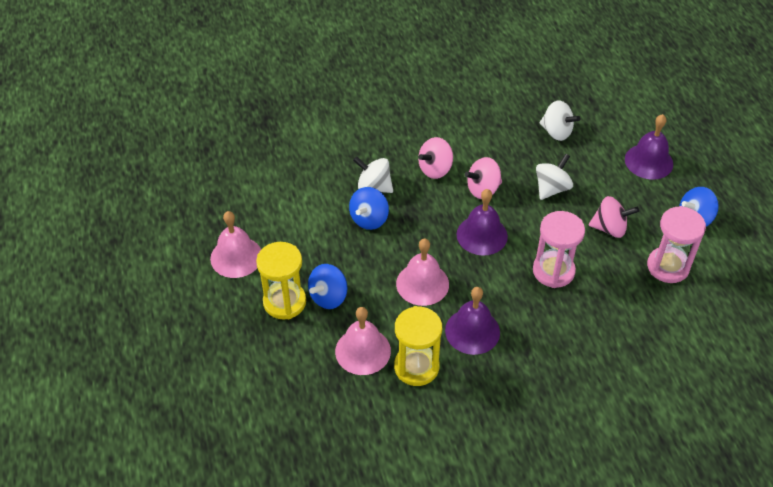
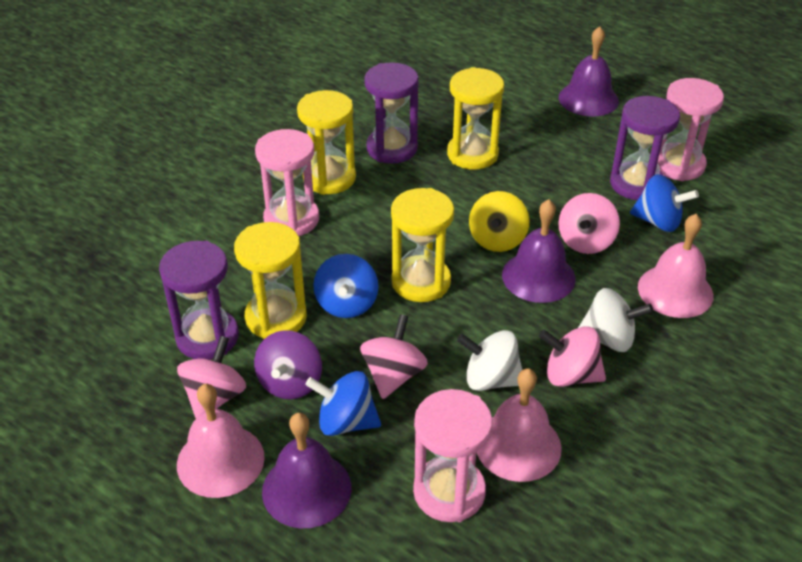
pink hourglass: [533,211,585,288] [647,206,706,283] = 2 -> [255,129,319,236] [413,389,493,522] [657,78,724,181] = 3
pink spinning top: [418,137,453,179] [465,157,502,199] [589,196,639,238] = 3 -> [177,336,246,418] [360,314,428,399] [539,326,606,387] [558,193,620,254] = 4
purple hourglass: none = 0 -> [159,241,239,360] [364,62,419,164] [610,96,680,200] = 3
purple spinning top: none = 0 -> [254,330,322,399] = 1
white spinning top: [353,156,393,193] [536,154,573,200] [540,100,580,141] = 3 -> [457,330,522,391] [578,288,653,352] = 2
yellow hourglass: [256,242,306,319] [394,306,442,386] = 2 -> [234,222,307,339] [297,90,356,195] [391,188,454,302] [447,67,504,170] = 4
yellow spinning top: none = 0 -> [469,191,530,252] = 1

